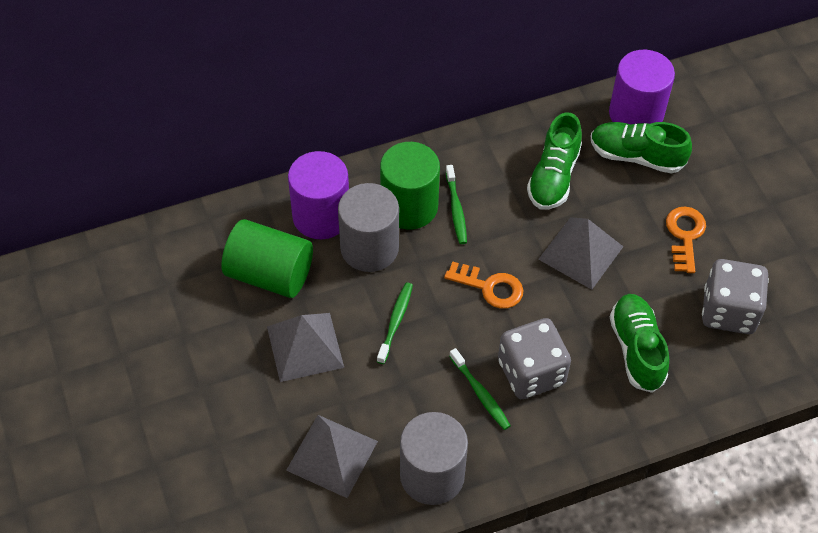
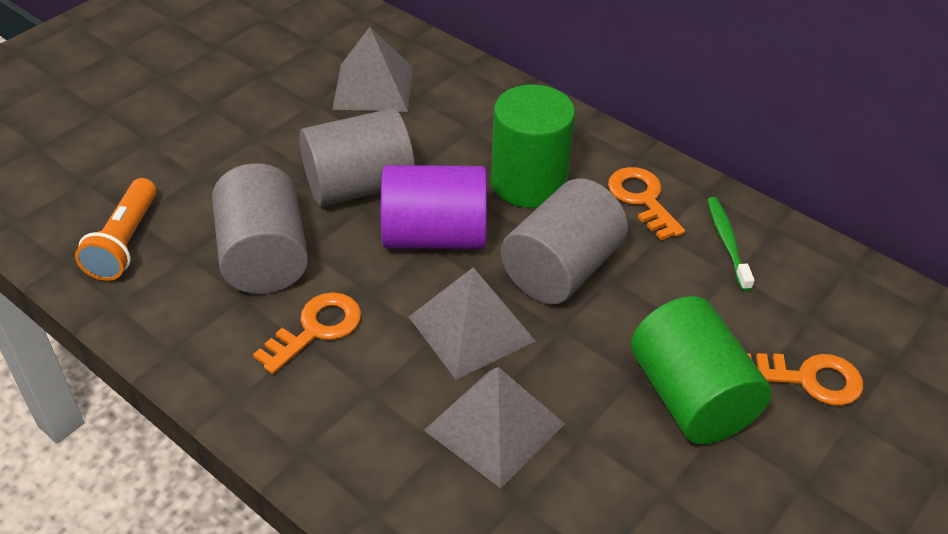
green shoe: [527,112,582,210] [591,122,692,174] [610,294,669,393] = 3 -> none = 0
green toothbrush: [377,283,413,364] [446,165,467,244] [449,348,511,430] = 3 -> [707,197,755,291] = 1
grey cylinder: [338,183,399,272] [400,412,468,505] = 2 -> [212,163,308,294] [299,108,415,206] [501,178,628,304] = 3
grey dice: [498,318,571,399] [702,259,769,334] = 2 -> none = 0
orange flashlight: none = 0 -> [75,178,157,281] = 1
orange key: [444,261,524,309] [666,207,706,273] = 2 -> [253,292,361,374] [608,167,685,240] [747,353,863,406] = 3
purple cylinder: [288,151,349,239] [609,50,675,125] = 2 -> [381,165,487,249] = 1

